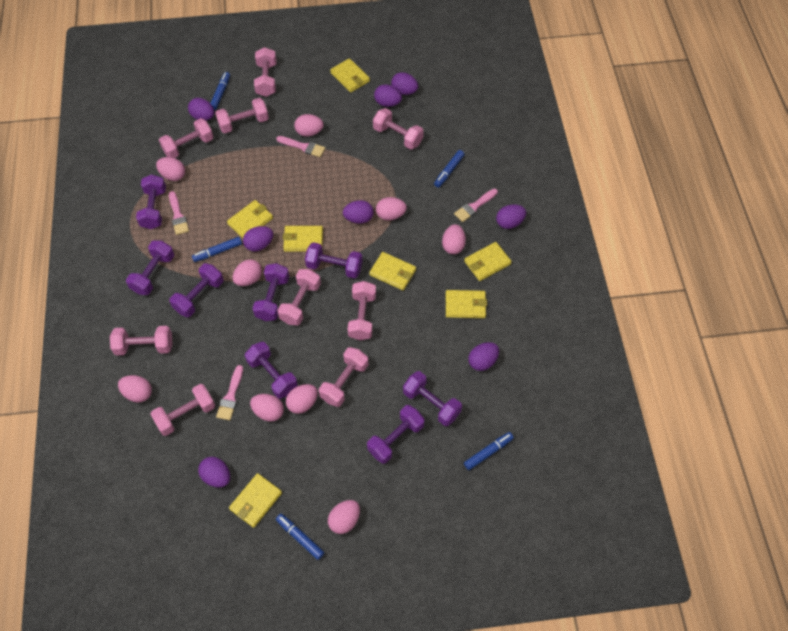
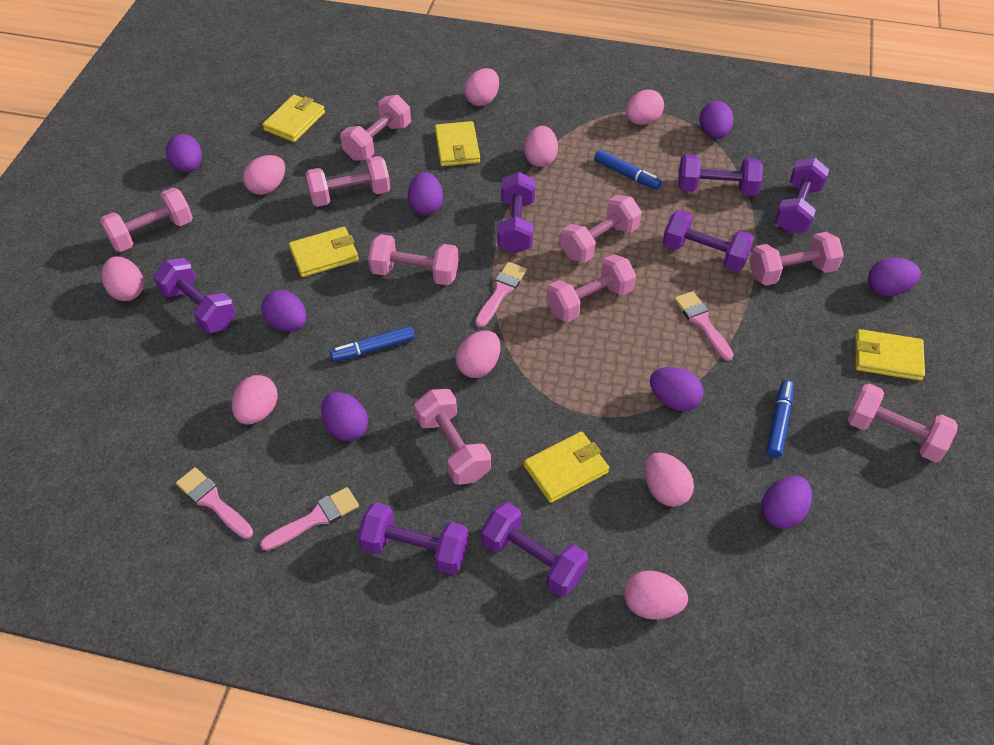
blue marker: [192,237,242,262] [210,72,230,110] [276,514,324,560] [434,150,465,187] [464,432,514,470] = 5 -> [330,326,415,362] [594,150,662,190] [766,380,794,458] = 3
purple dumbbell: [126,240,174,295] [136,174,166,229] [169,263,223,317] [245,342,298,399] [252,263,289,321] [305,242,363,278] [367,405,425,464] [403,371,462,426] = 8 -> [154,258,236,334] [358,502,469,575] [481,502,588,597] [497,172,535,254] [663,210,754,272] [678,154,763,196] [775,158,829,234] = 7
yellow wallet: [227,200,273,238] [229,473,282,528] [283,226,323,252] [330,58,370,93] [369,252,416,290] [446,290,487,318] [464,242,512,281] = 7 -> [262,95,325,142] [289,227,359,277] [435,121,480,166] [524,431,609,503] [855,329,925,381] = 5

